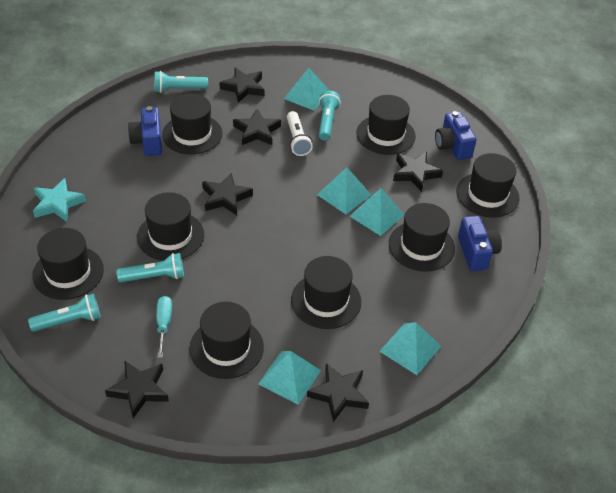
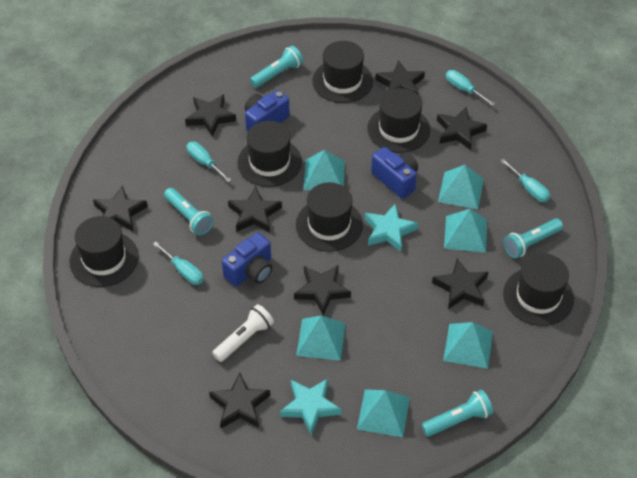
black hat: [32,228,104,300] [137,192,204,261] [162,94,223,154] [189,302,264,379] [291,256,361,329] [356,95,416,155] [389,203,455,272] [457,153,519,218] = 8 -> [69,216,139,287] [237,121,302,187] [296,182,363,252] [312,41,373,103] [367,88,430,153] [503,253,574,326] = 6
black star: [105,360,169,418] [202,173,253,215] [219,68,265,103] [233,109,281,145] [307,363,369,422] [393,152,443,192] = 6 -> [93,186,148,232] [185,94,236,137] [209,372,270,428] [228,187,282,232] [294,265,351,316] [375,61,425,95] [432,259,488,309] [437,107,487,150] = 8
turquoise pyramid: [258,351,321,405] [284,68,330,111] [317,167,371,214] [350,188,405,236] [379,322,441,375] = 5 -> [296,316,346,361] [303,150,345,190] [357,389,410,437] [438,165,484,209] [443,322,493,369] [444,209,487,253] = 6
turquoise screwdriver: [156,296,172,358] = 1 -> [153,242,204,285] [186,142,231,182] [446,70,495,106] [500,159,550,202] = 4
turquoise star: [33,178,86,222] = 1 -> [280,379,341,436] [365,203,418,252] = 2

